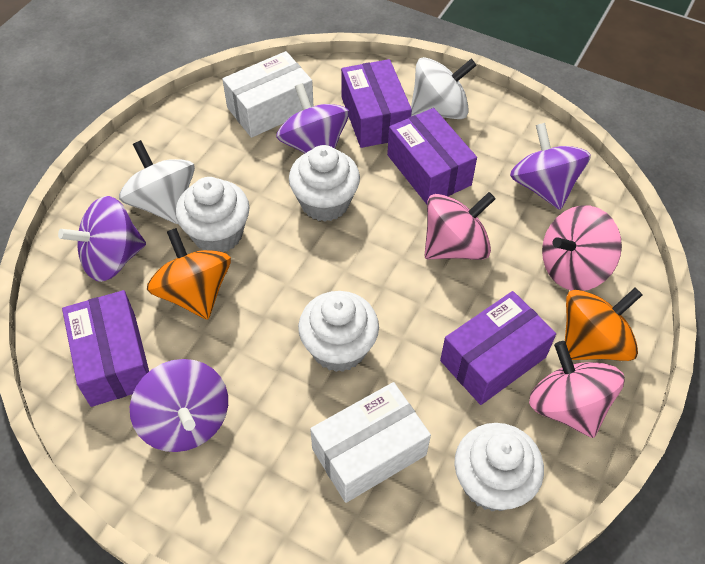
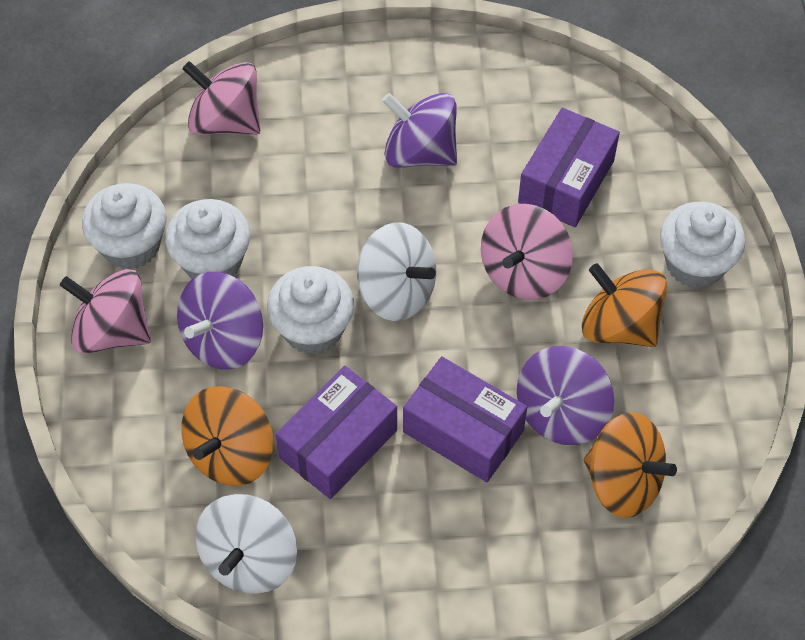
orange spinning top: [147,228,231,320] [565,288,643,361] = 2 -> [181,386,274,486] [582,263,667,347] [584,412,677,518] = 3
purple box: [62,290,149,407] [341,59,412,148] [387,108,477,204] [440,291,556,405] = 4 -> [276,366,397,499] [403,356,527,482] [518,108,620,227] = 3
purple spinning top: [58,196,146,282] [130,359,228,452] [276,83,349,153] [510,123,591,210] = 4 -> [177,272,263,370] [382,93,457,168] [517,346,614,445] = 3
white box: [222,51,314,138] [310,382,431,503] = 2 -> none = 0

